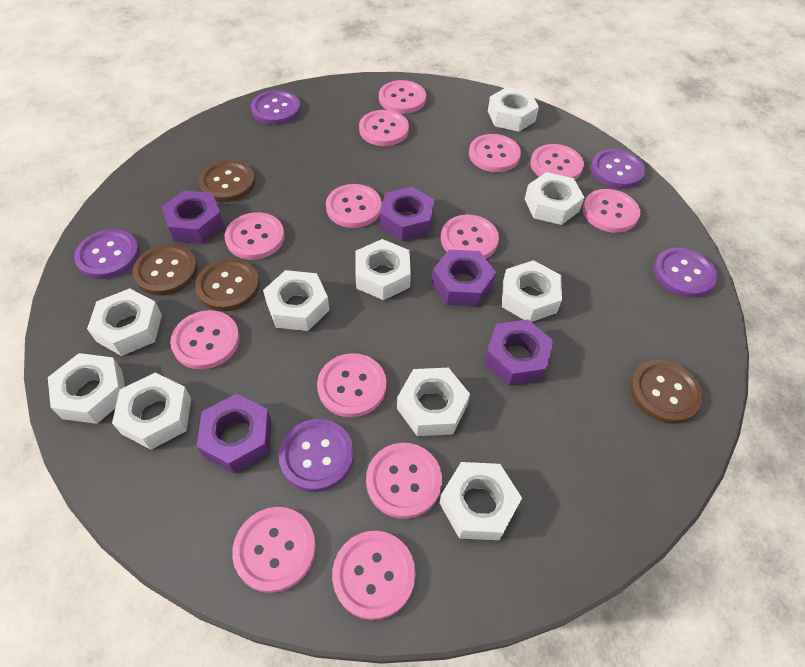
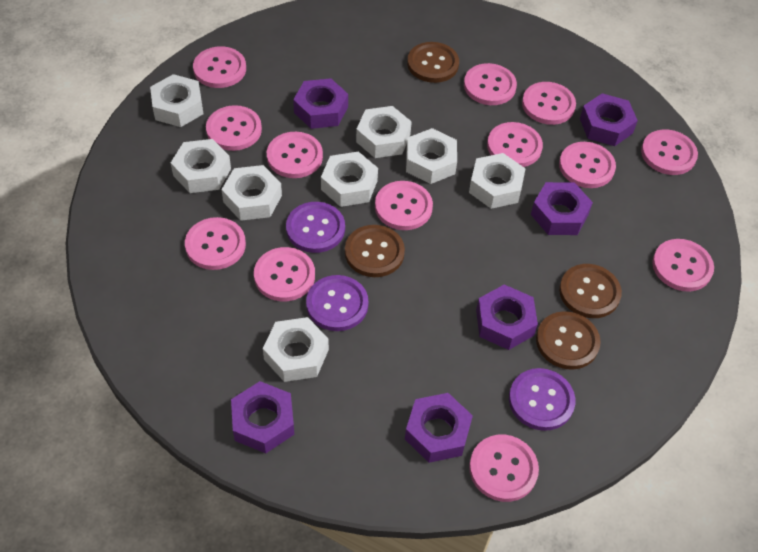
purple button: [74,229,140,279] [251,90,301,125] [278,419,354,492] [591,149,645,189] [654,247,717,298] = 5 -> [286,202,345,253] [306,275,369,331] [509,368,575,431] = 3
purple nut: [162,191,224,244] [197,394,271,473] [380,187,435,241] [432,249,496,306] [485,319,554,386] = 5 -> [231,381,294,453] [293,78,348,129] [405,393,473,463] [476,285,538,350] [531,182,593,235] [580,93,638,146] = 6
white nut: [48,353,125,424] [87,288,162,356] [112,372,191,450] [263,270,329,331] [355,239,411,300] [397,368,470,436] [440,462,522,540] [488,87,539,132] [502,260,562,322] [525,172,584,225] = 10 -> [150,74,203,127] [171,139,231,193] [221,165,282,221] [263,317,329,382] [321,152,378,207] [356,106,412,158] [406,128,457,184] [469,153,526,209] = 8

